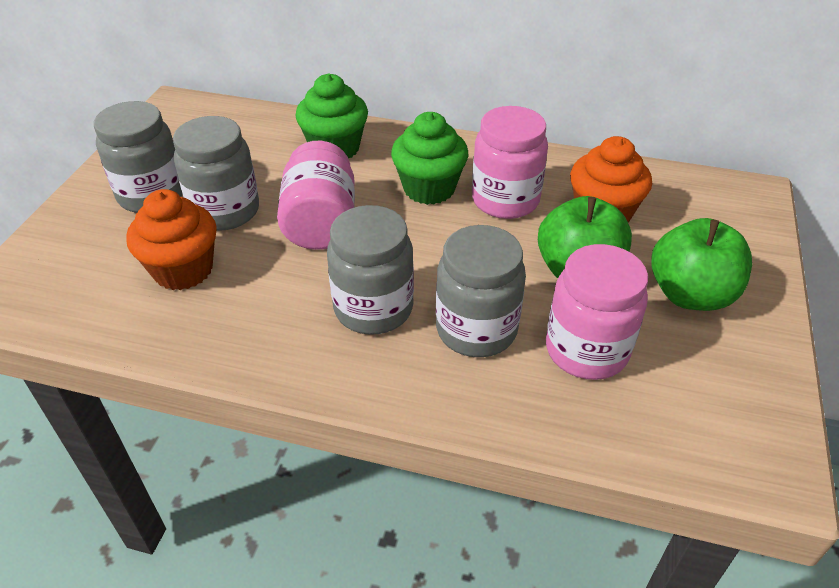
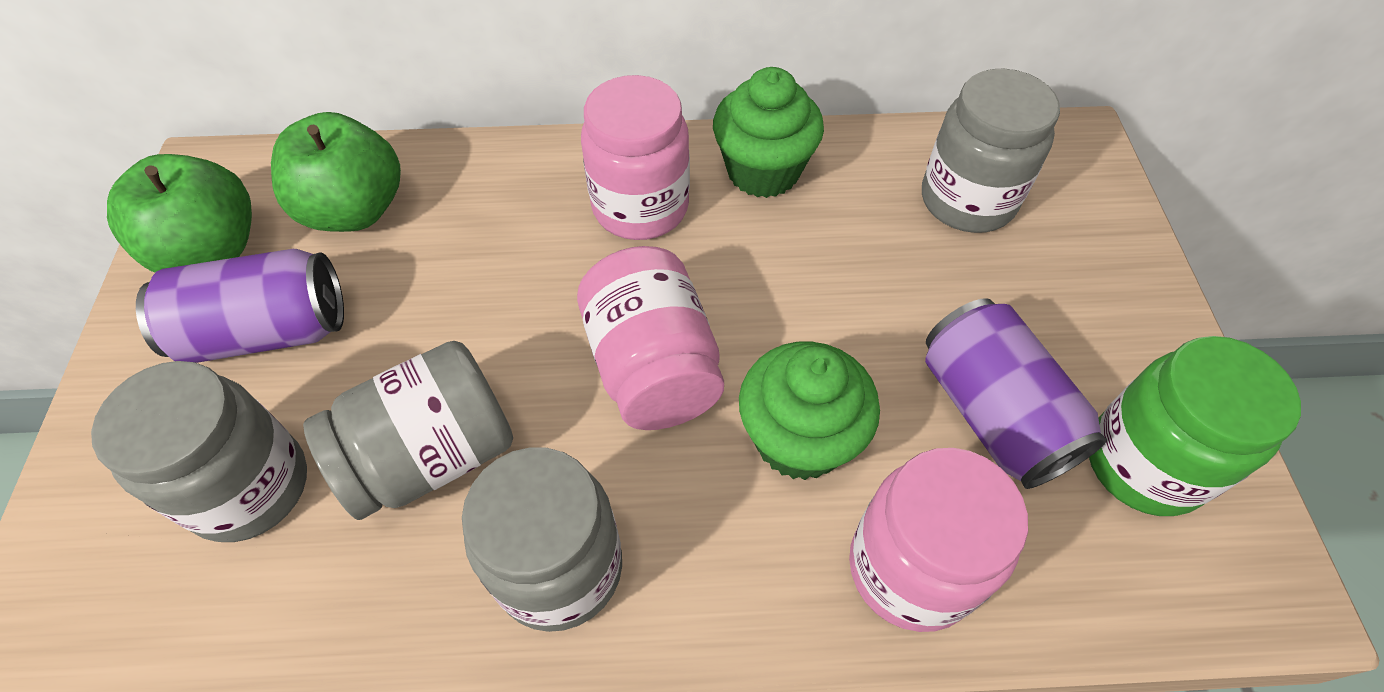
green jar: none = 0 -> [1089,336,1301,516] = 1
orange cupcake: [126,189,217,290] [570,136,652,223] = 2 -> none = 0
purple can: none = 0 -> [136,249,344,363] [925,298,1107,489] = 2

